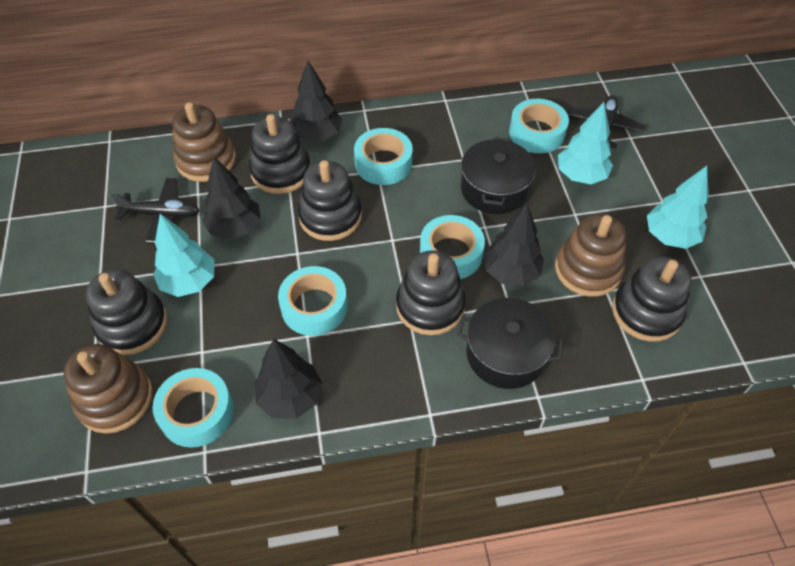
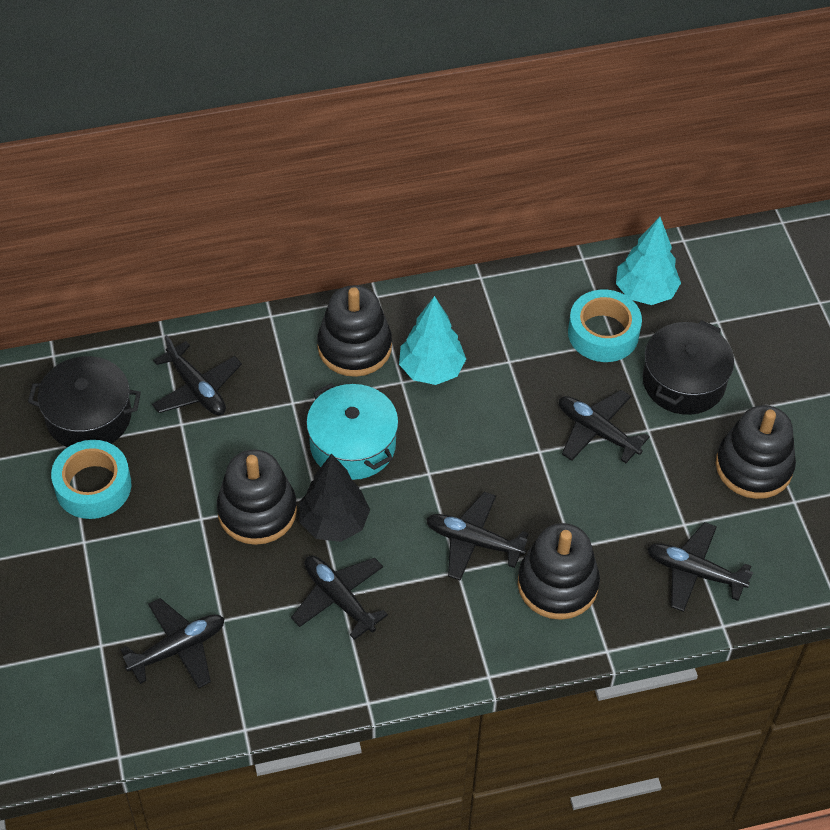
black plane: [111,178,200,243] [568,95,645,149] = 2 -> [120,598,225,688] [152,335,242,415] [291,556,388,640] [426,492,529,581] [559,390,650,463] [647,522,753,612] = 6
black stacking toy: [86,269,167,355] [249,114,311,194] [298,160,362,241] [396,250,466,335] [612,257,691,342] = 5 -> [217,450,297,545] [317,285,392,377] [518,523,600,620] [716,405,796,499] = 4
black tree: [202,157,261,240] [255,339,322,419] [290,61,342,141] [484,203,544,286] = 4 -> [299,454,370,542] = 1
brown stacking toy: [63,344,153,434] [172,102,236,182] [555,214,626,297] = 3 -> none = 0
turquoise pot: none = 0 -> [306,383,399,480] = 1
turquoise tape: [153,368,234,447] [278,266,348,336] [354,128,413,185] [420,215,485,279] [509,99,569,153] = 5 -> [51,440,131,519] [568,290,642,362] = 2
turquoise tree: [153,214,214,297] [558,102,613,184] [647,166,709,249] = 3 -> [399,296,466,385] [616,217,681,305] = 2

